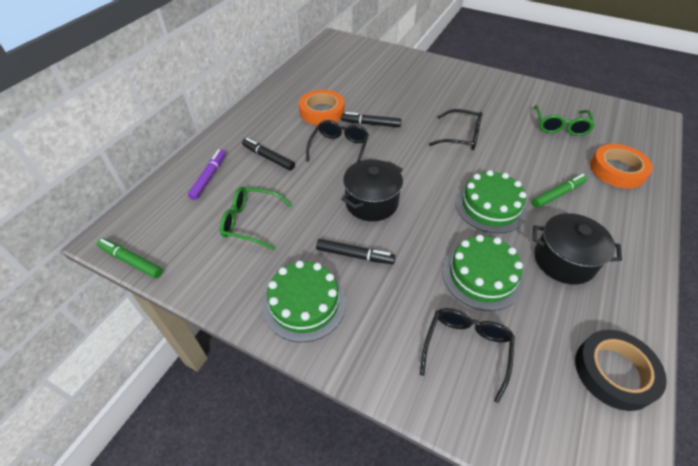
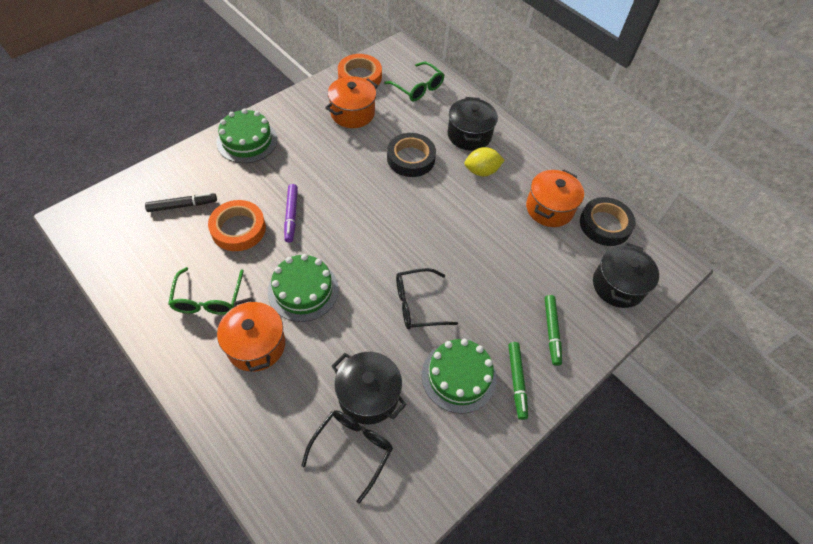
black glasses: [306,120,369,163] [420,308,515,403] [429,109,483,150] = 3 -> [301,410,393,503] [396,268,458,329] = 2
black marker: [242,138,295,171] [316,239,396,264] [341,112,402,127] = 3 -> [145,193,217,212] = 1
black pot: [341,160,403,221] [532,213,622,284] = 2 -> [332,352,407,424] [447,97,498,151] [593,242,659,308] = 3
black tape: [575,330,667,411] = 1 -> [387,133,436,177] [580,197,635,246] = 2
orange pot: none = 0 -> [217,297,285,372] [325,76,378,128] [526,169,584,227] = 3
yellow lemon: none = 0 -> [464,147,505,176] = 1

